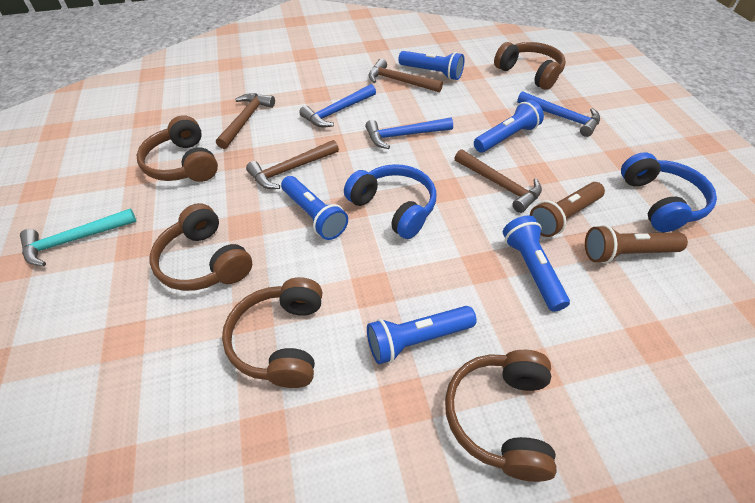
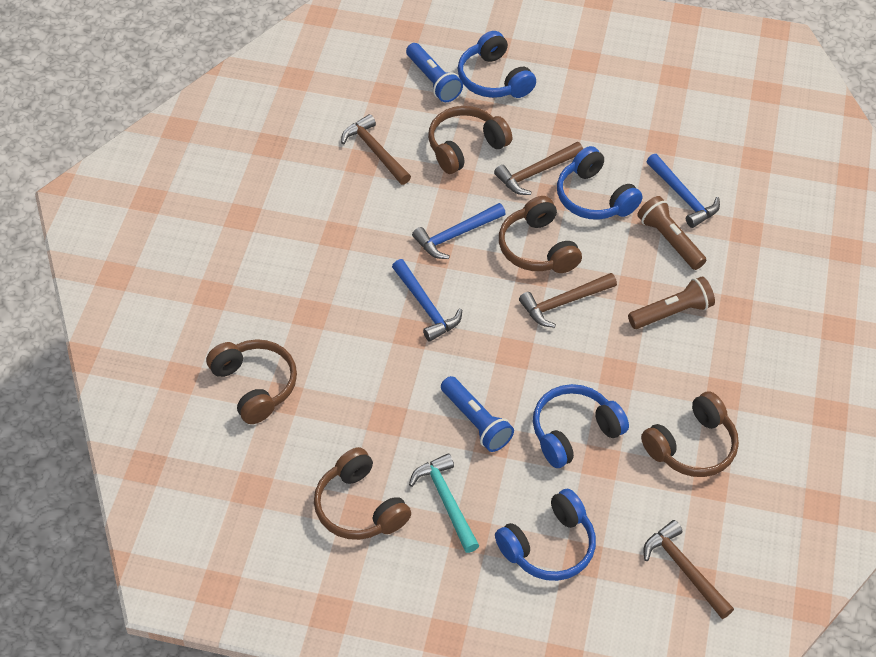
blue flashlight: [281,176,348,240] [367,306,477,364] [398,51,464,80] [474,100,544,152] [503,216,570,312] = 5 -> [406,43,463,102] [441,376,514,452] = 2
blue headphones: [344,164,436,239] [621,152,717,232] = 2 -> [458,31,536,98] [495,489,596,581] [533,384,629,468] [557,146,643,220] = 4

